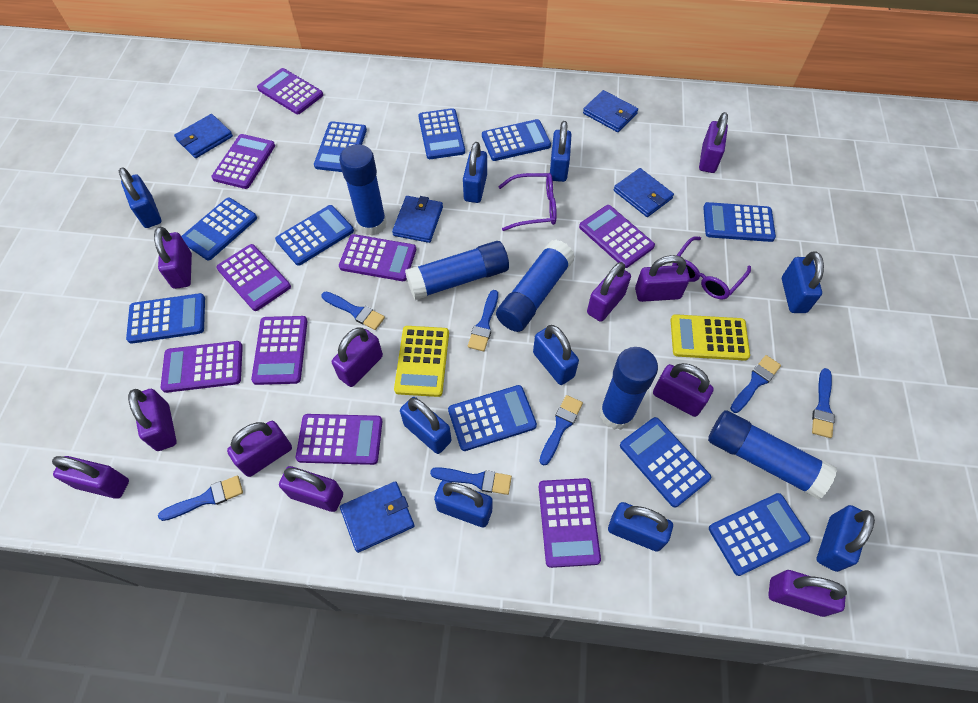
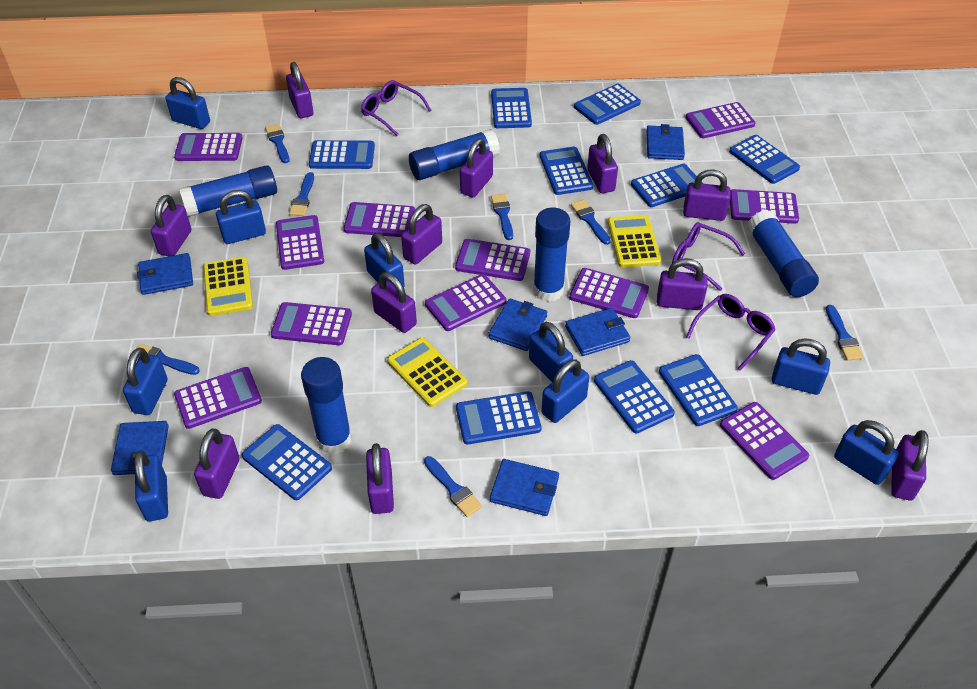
blue wallet: [174,114,233,158] [340,481,415,553] [392,196,443,243] [583,90,638,132] [614,168,674,217] = 5 -> [111,421,169,475] [137,253,193,295] [488,299,547,351] [490,459,559,516] [565,308,631,356] [646,124,685,160] = 6
purple calculator: [161,341,243,393] [211,134,275,189] [216,244,291,311] [251,316,308,385] [257,68,323,114] [296,414,382,465] [339,234,416,281] [539,478,601,568] [579,205,655,268] = 9 -> [174,133,243,161] [174,367,262,429] [271,302,352,345] [276,215,324,270] [344,202,415,237] [425,274,506,331] [455,239,530,281] [569,268,649,318] [686,102,755,138] [720,402,809,480] [730,189,799,224] = 11
purple glasses: [498,173,557,231] [672,236,751,299] = 2 -> [361,80,432,136] [672,222,745,291] [686,294,776,371] = 3
yellow calculator: [394,326,449,397] [671,314,750,361] = 2 -> [203,257,253,316] [387,337,467,407] [608,215,661,268] = 3

